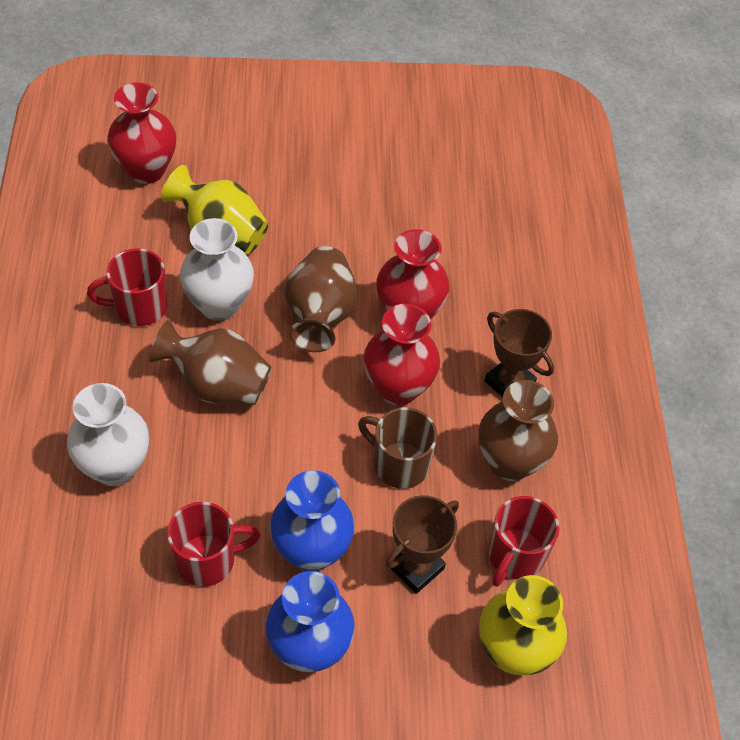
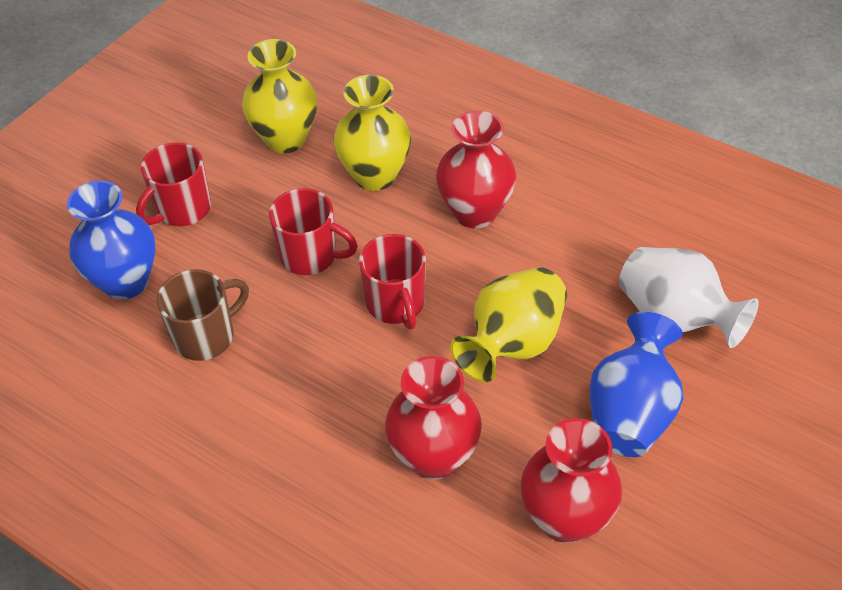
brown trophy: [386,495,459,594] [484,309,554,397] = 2 -> none = 0
brown vase: [149,319,272,405] [285,246,357,352] [479,380,558,481] = 3 -> none = 0
white vase: [67,383,150,486] [180,218,254,321] = 2 -> [619,247,759,348] = 1
yellow vase: [161,165,268,254] [479,575,567,676] = 2 -> [242,39,317,153] [333,75,411,191] [450,267,567,382] = 3

